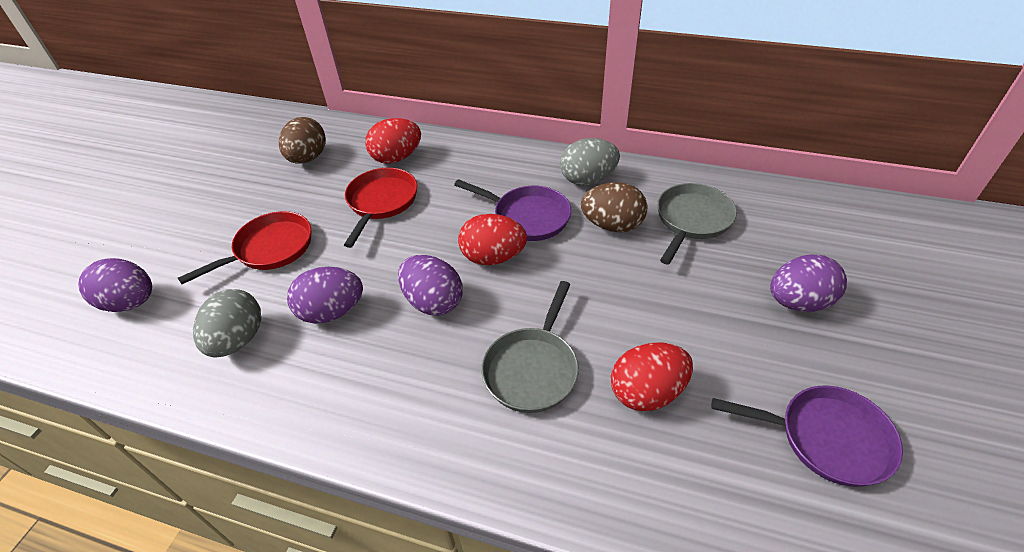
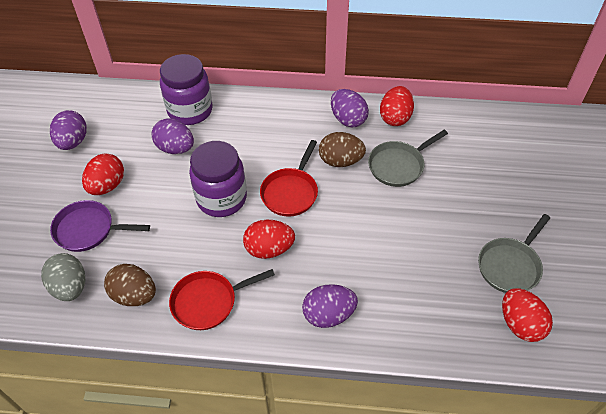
grey egg: [193,289,261,357] [560,138,620,185] = 2 -> [41,253,85,301] = 1
purple jar: none = 0 -> [160,54,213,125] [189,141,247,217] = 2
purple pan: [454,179,571,241] [711,385,903,487] = 2 -> [50,200,150,252] = 1
red egg: [365,118,421,164] [458,214,527,265] [611,342,693,411] = 3 -> [82,154,124,195] [243,220,295,259] [380,86,414,126] [502,288,553,342] = 4

